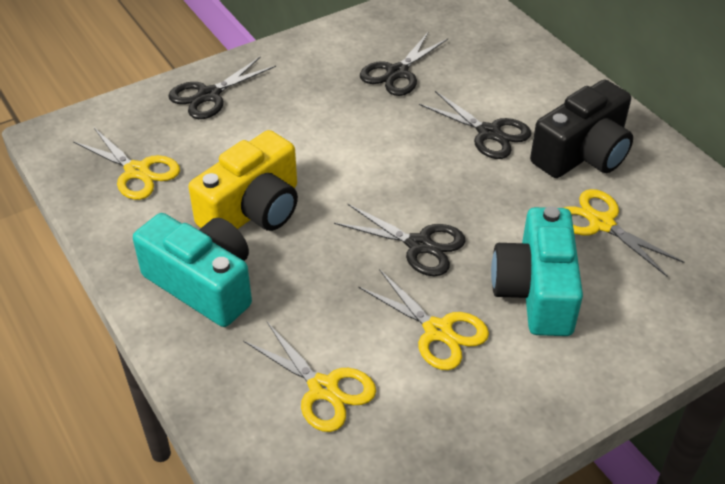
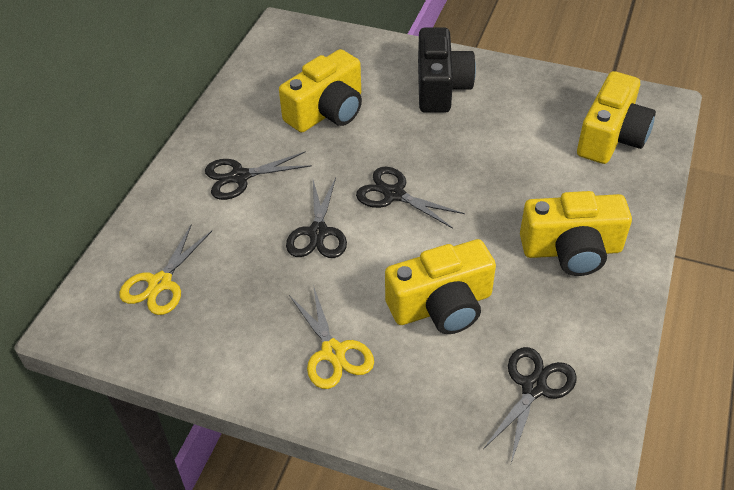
turquoise camera: [133,213,252,327] [491,206,583,336] = 2 -> none = 0
yellow camera: [189,130,298,231] = 1 -> [279,49,362,132] [385,239,496,334] [520,191,632,276] [577,71,656,164] = 4
yellow scissors: [73,128,180,200] [243,322,376,432] [358,269,489,370] [564,189,684,277] = 4 -> [119,224,212,315] [289,285,374,389] = 2

